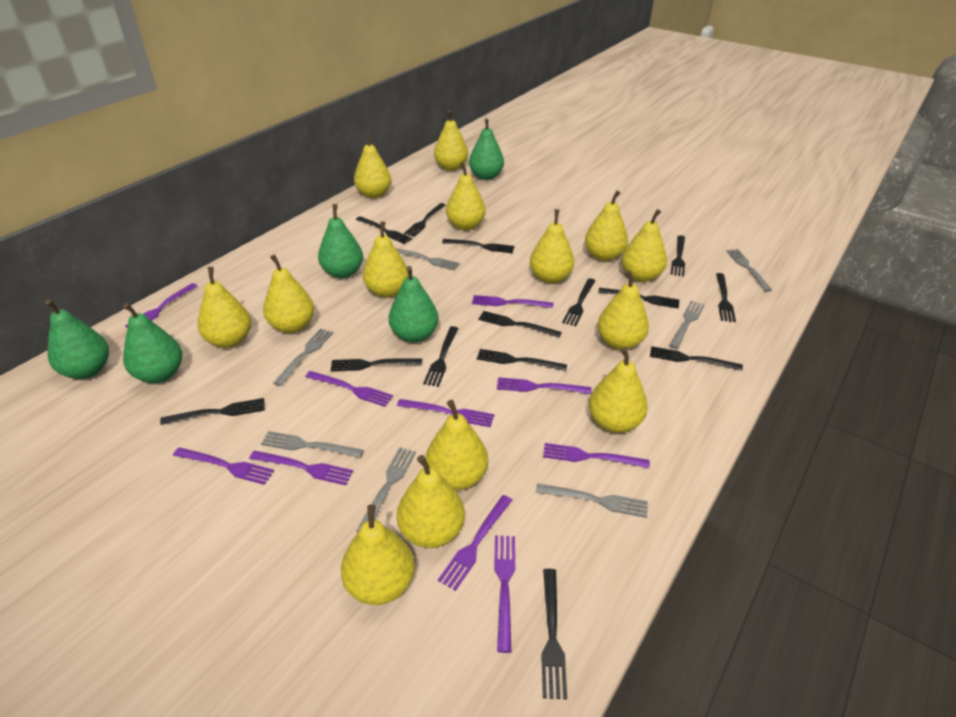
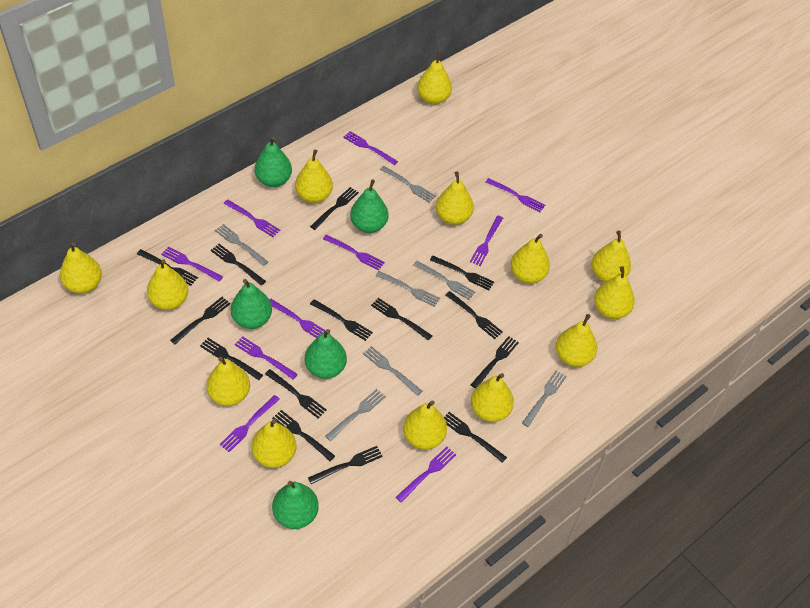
yellow pear: [197,267,251,348] [263,254,314,333] [341,504,415,605] [354,133,391,198] [363,221,409,298] [397,455,465,548] [425,400,488,490] [434,110,468,171] [446,162,486,230] [530,209,574,284] [585,190,628,261] [589,347,648,433] [597,271,649,350] [621,209,667,282] = 14 -> [60,242,102,294] [147,259,188,310] [206,357,250,406] [252,419,296,468] [295,149,333,203] [403,401,447,450] [417,52,452,105] [436,171,474,225] [471,373,514,422] [511,234,550,284] [556,314,597,367] [591,231,631,282] [594,266,635,319] = 13

